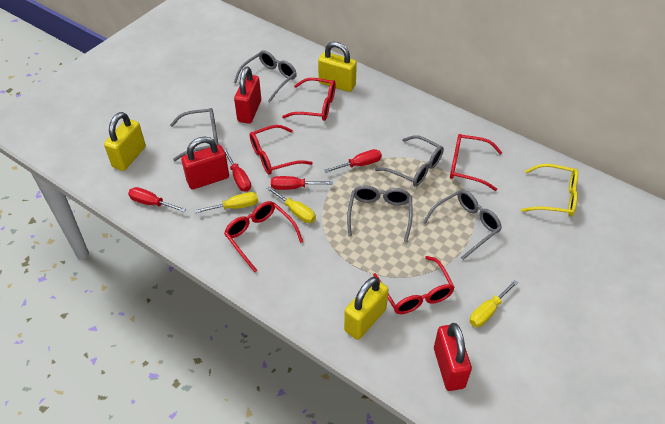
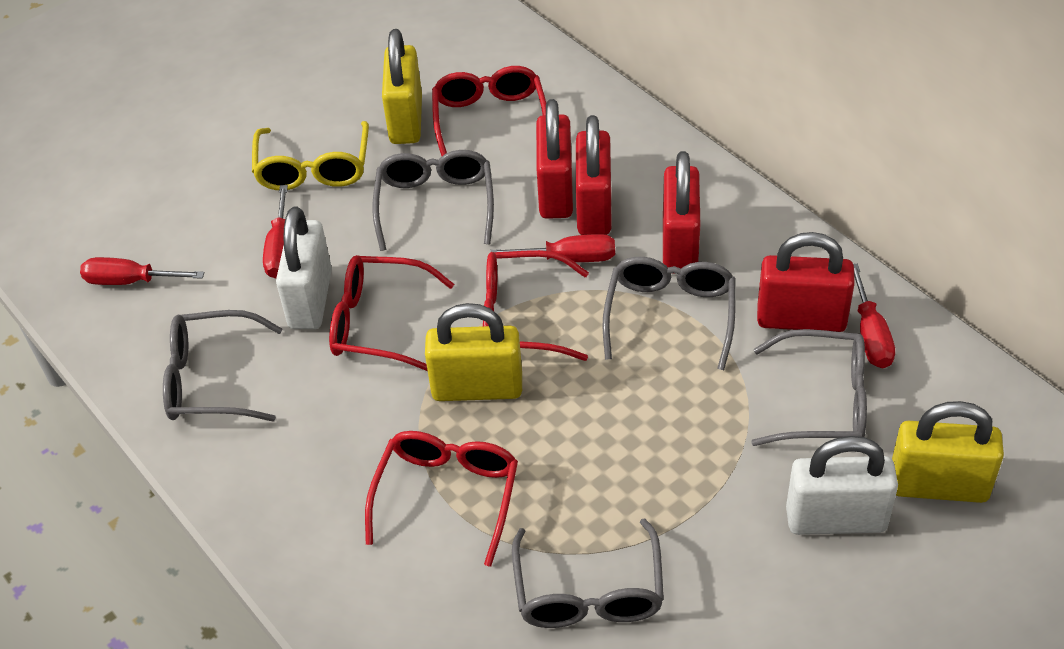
red glasses: [224,201,303,272] [249,125,313,175] [282,78,336,121] [373,256,455,314] [450,134,502,191] = 5 -> [329,255,454,371] [365,431,518,567] [432,66,546,156] [483,250,589,361] = 4
red padlock: [181,136,229,189] [234,67,261,124] [434,323,472,391] = 3 -> [536,99,573,219] [576,115,612,235] [663,151,700,268] [757,232,855,332] = 4
white padlock: none = 0 -> [276,207,332,329] [786,436,898,535] = 2
yellow screwdriver: [195,192,258,213] [266,186,316,223] [470,280,518,327] = 3 -> none = 0

